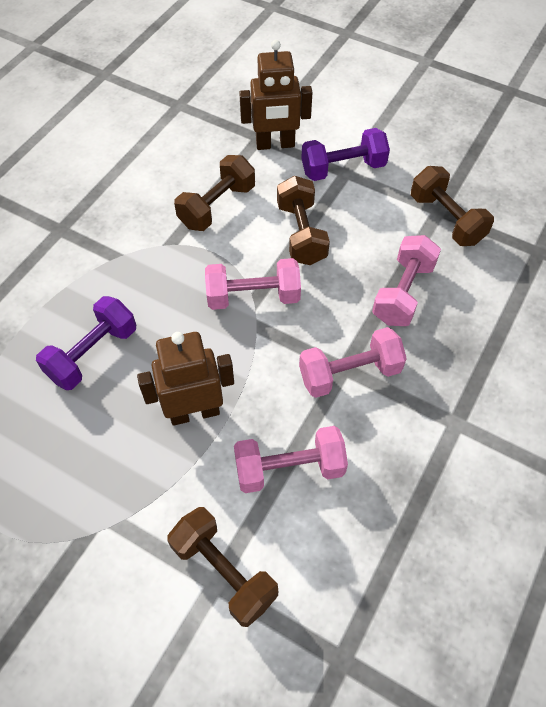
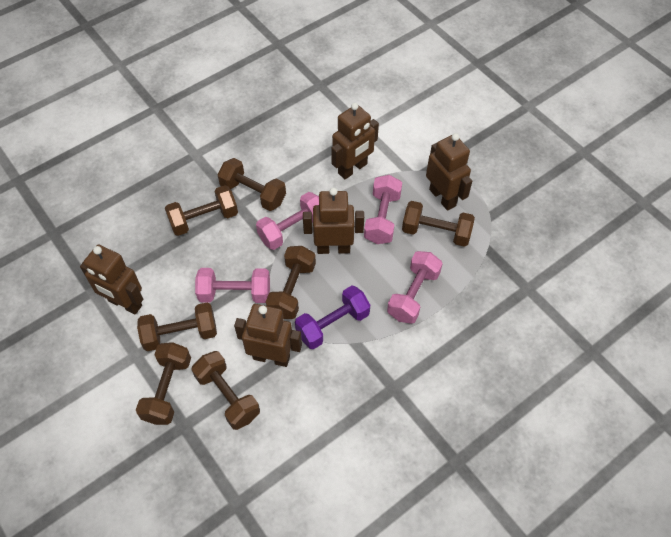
brown dumbbell: [168,507,278,627] [174,155,255,231] [277,176,330,265] [411,166,494,246] = 4 -> [136,342,191,425] [137,303,217,351] [165,185,238,236] [191,351,260,430] [218,158,286,211] [266,246,316,319] [402,201,475,247] = 7
brown robot: [137,332,234,426] [239,40,313,150] = 2 -> [80,245,143,314] [234,304,302,367] [303,188,364,254] [331,103,379,179] [426,133,472,211] = 5
purple dumbbell: [36,296,136,390] [301,128,390,181] = 2 -> [295,286,370,349] = 1

